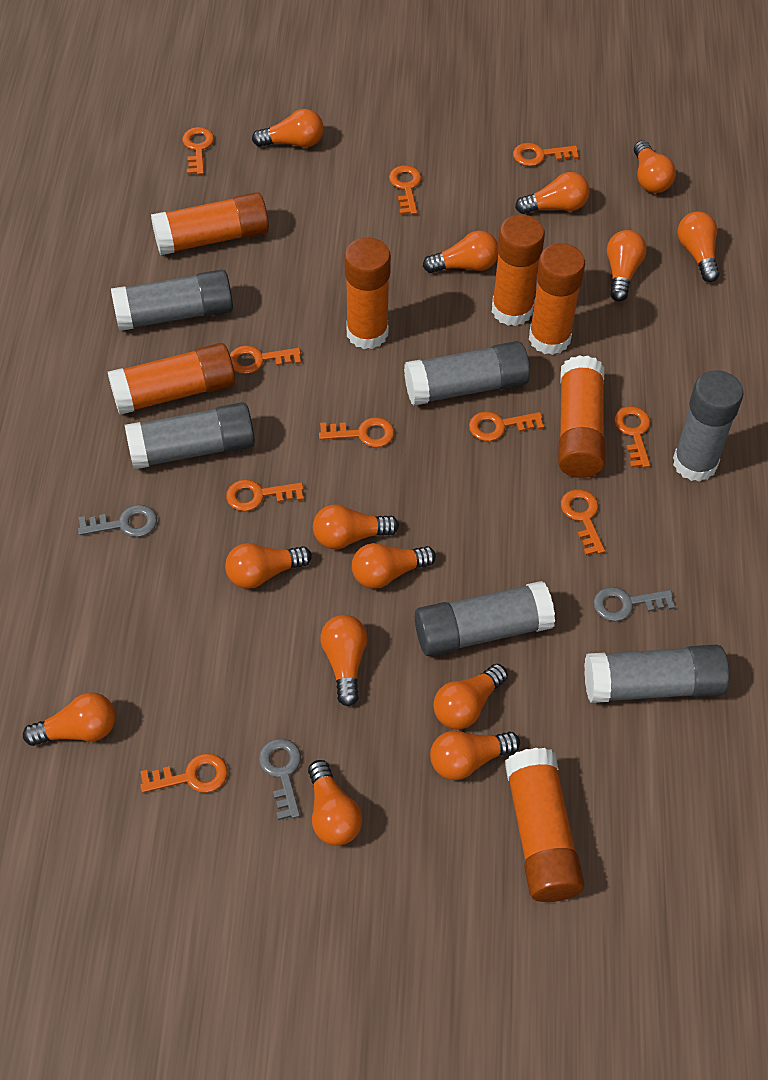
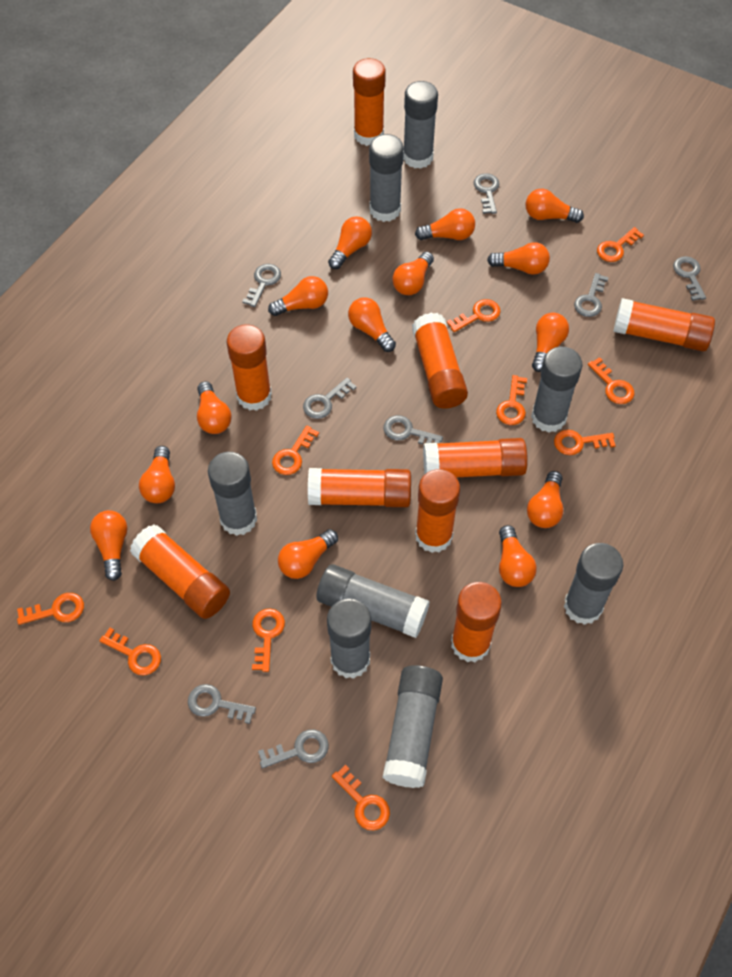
grey glue stick: [111,269,233,331] [125,402,255,469] [404,341,530,406] [415,581,555,657] [584,645,729,703] [673,370,743,482] = 6 -> [208,452,257,536] [317,564,430,638] [327,598,371,679] [369,134,404,222] [382,665,443,788] [403,81,438,169] [531,347,582,432] [564,543,623,625] = 8
grey key: [78,504,157,537] [259,738,301,820] [593,587,675,621] = 3 -> [188,684,256,724] [242,264,281,307] [258,729,329,769] [303,378,357,419] [383,415,443,444] [474,173,499,214] [574,273,609,317] [673,256,706,301] = 8
orange glue stick: [108,343,235,415] [151,192,269,255] [344,238,391,349] [492,215,545,326] [505,748,585,902] [529,243,585,355] [558,355,605,478] = 7 -> [130,524,230,619] [227,324,272,411] [308,468,411,507] [353,58,386,146] [412,312,468,409] [415,469,460,553] [423,438,528,477] [451,582,502,662] [613,298,715,351] = 9

